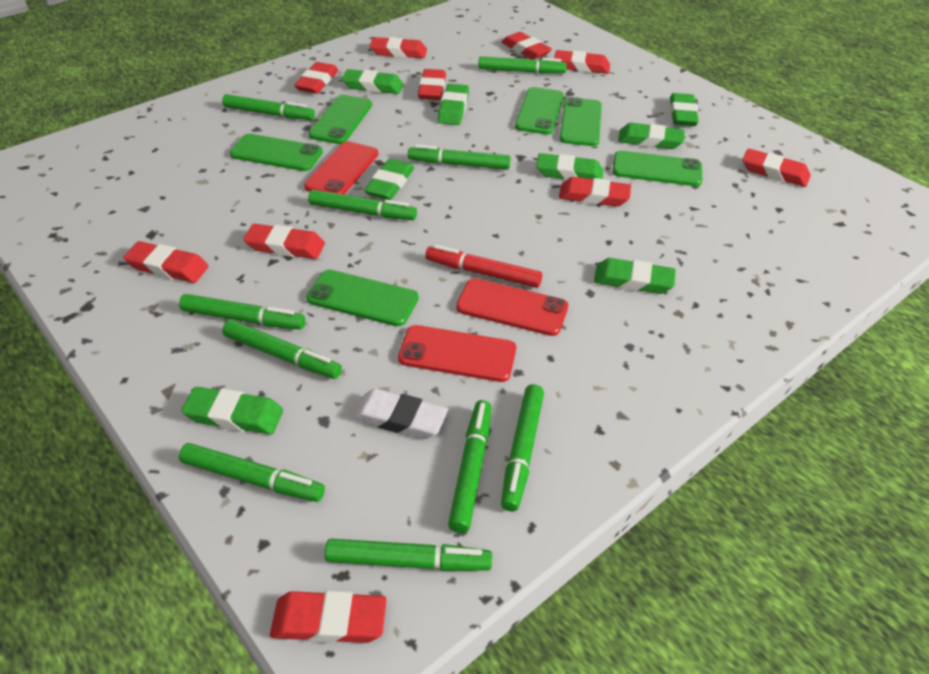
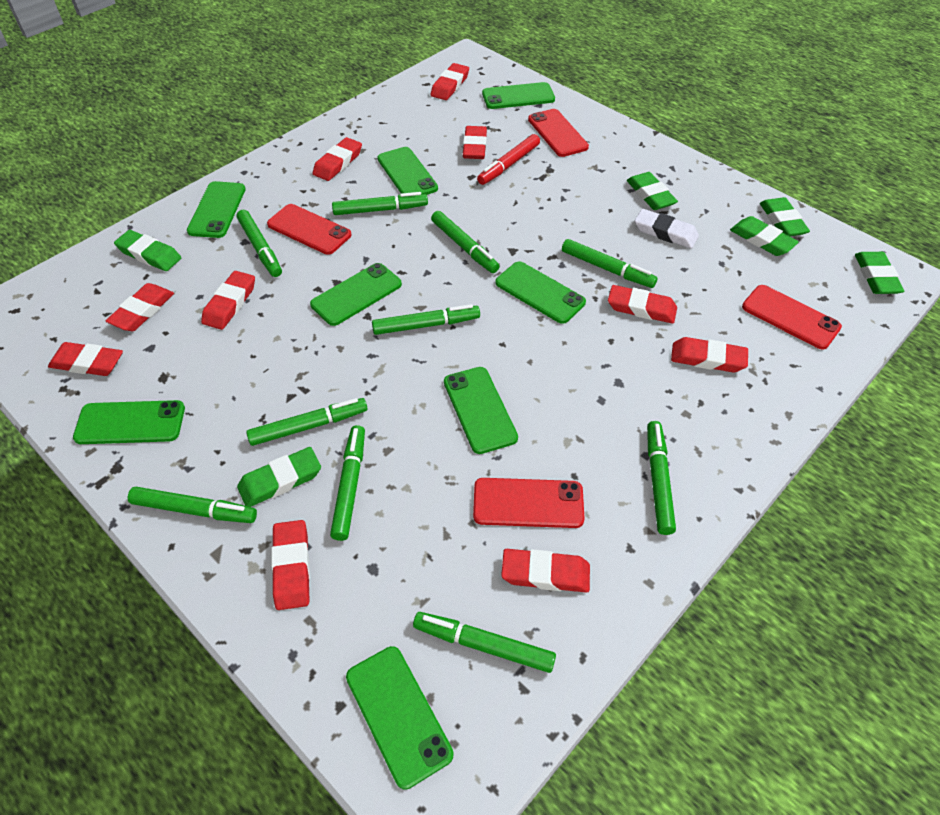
green eraser: [182,387,283,435] [342,69,404,94] [364,159,414,200] [438,84,469,125] [536,153,603,180] [594,258,676,294] [618,123,685,149] [670,93,699,126] = 8 -> [114,230,181,271] [237,447,321,507] [627,172,678,210] [730,216,799,256] [760,197,810,236] [855,252,904,294] = 6
green phone: [230,134,323,171] [306,270,419,326] [308,95,372,144] [515,87,564,135] [560,97,602,146] [613,151,702,186] = 6 -> [73,400,185,444] [187,181,246,238] [310,263,402,326] [346,646,454,790] [377,147,438,195] [444,367,518,454] [482,82,555,109] [495,261,586,324] = 8
red phone: [304,141,379,195] [398,325,516,382] [456,278,568,336] = 3 -> [267,204,352,255] [473,478,585,528] [528,109,589,157] [742,285,842,350] = 4

